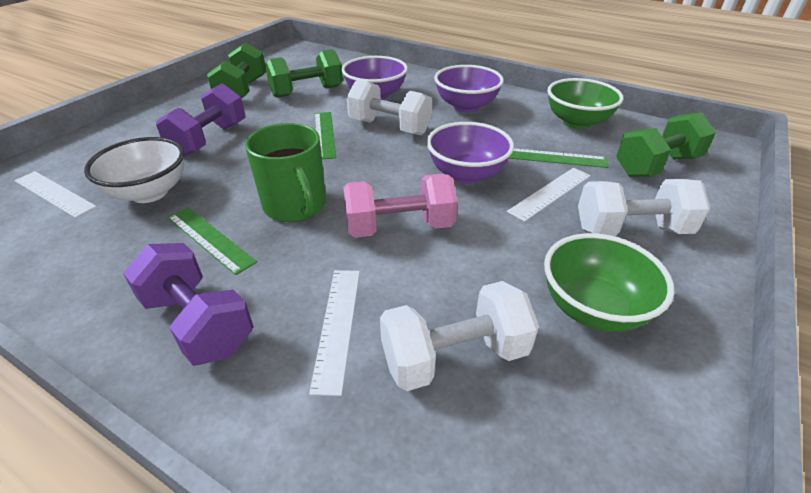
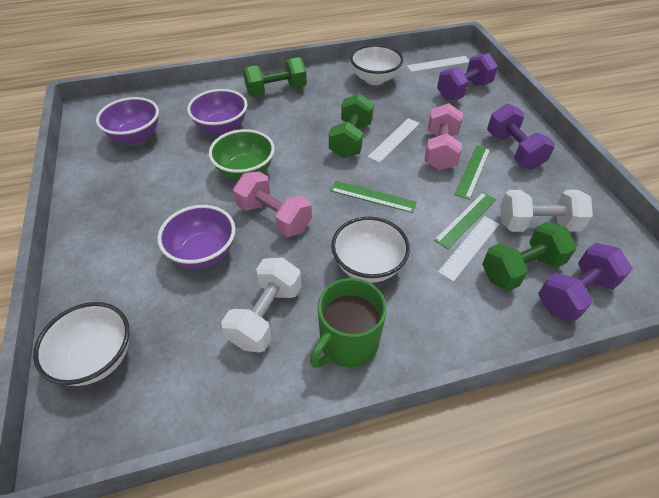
green bowl: [544,233,674,332] [547,78,624,129] = 2 -> [209,129,275,180] = 1
pink dumbbell: [343,174,458,238] = 1 -> [233,171,312,237] [425,103,463,170] = 2
purple dumbbell: [123,243,253,366] [156,83,246,157] = 2 -> [437,53,498,100] [487,104,555,169] [539,243,633,322] = 3
white bowl: [84,137,185,203] = 1 -> [33,302,130,386] [331,217,410,283] [350,44,403,85] = 3
white dumbbell: [347,79,432,135] [380,281,539,391] [578,179,710,236] = 3 -> [221,258,302,353] [500,190,593,232] = 2

